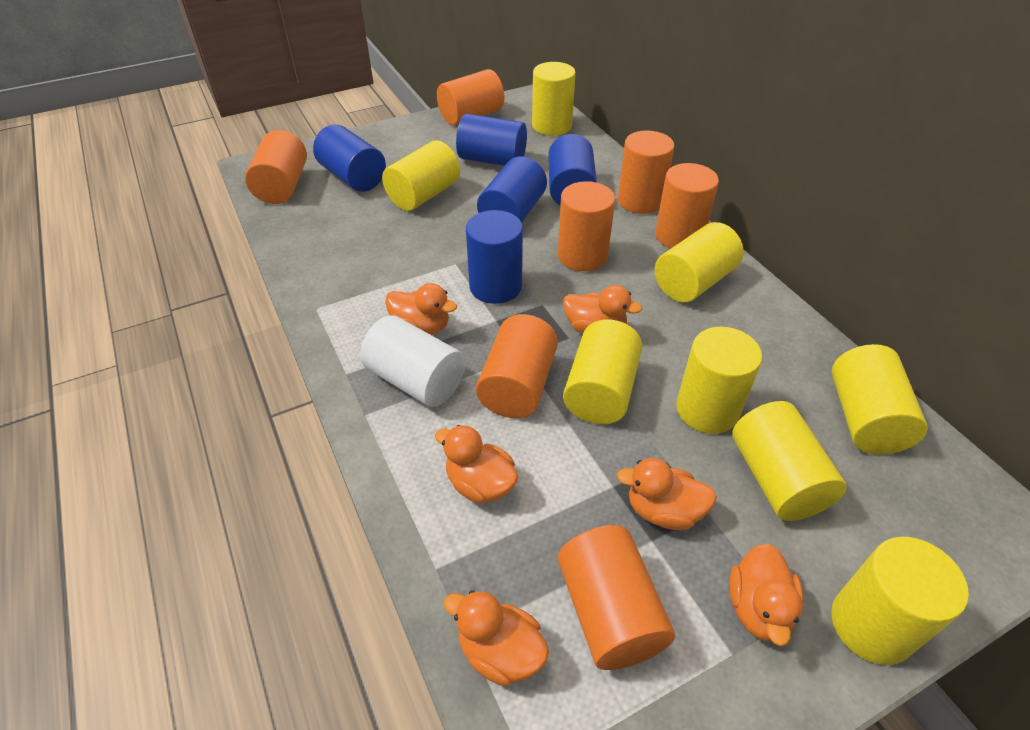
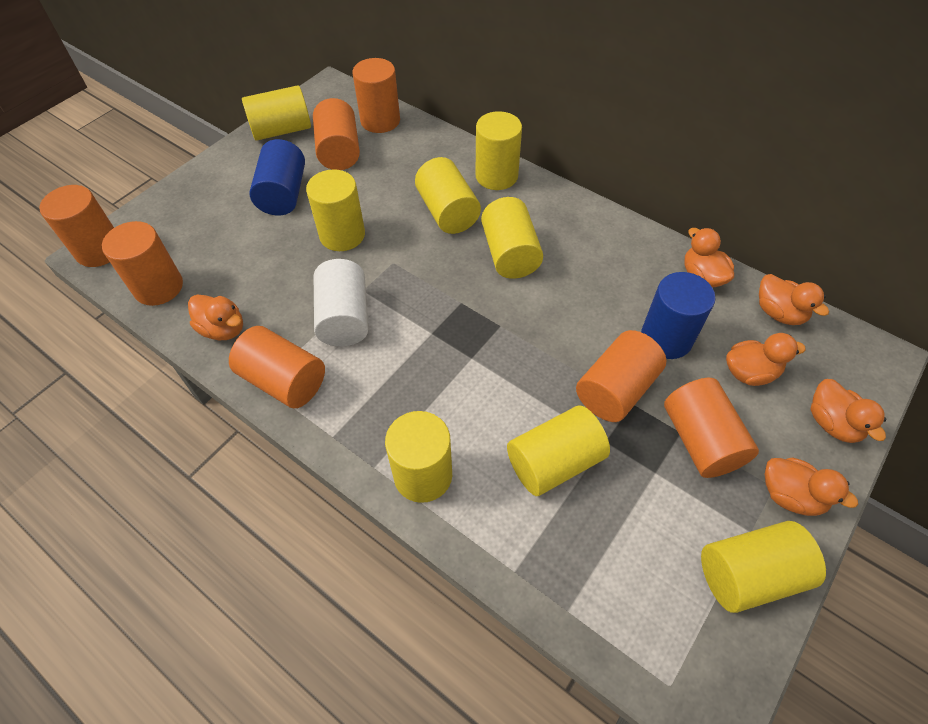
blue cylinder: [313,124,386,192] [456,114,527,166] [466,210,523,304] [477,156,547,223] [548,134,597,205] = 5 -> [249,139,305,215] [641,272,715,359] = 2

